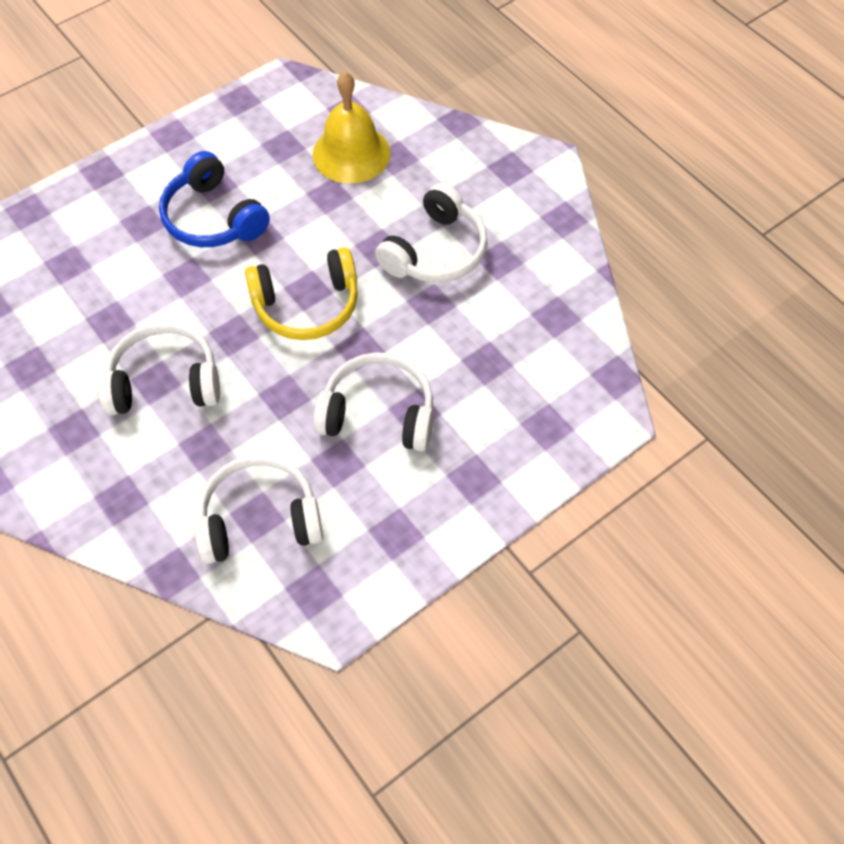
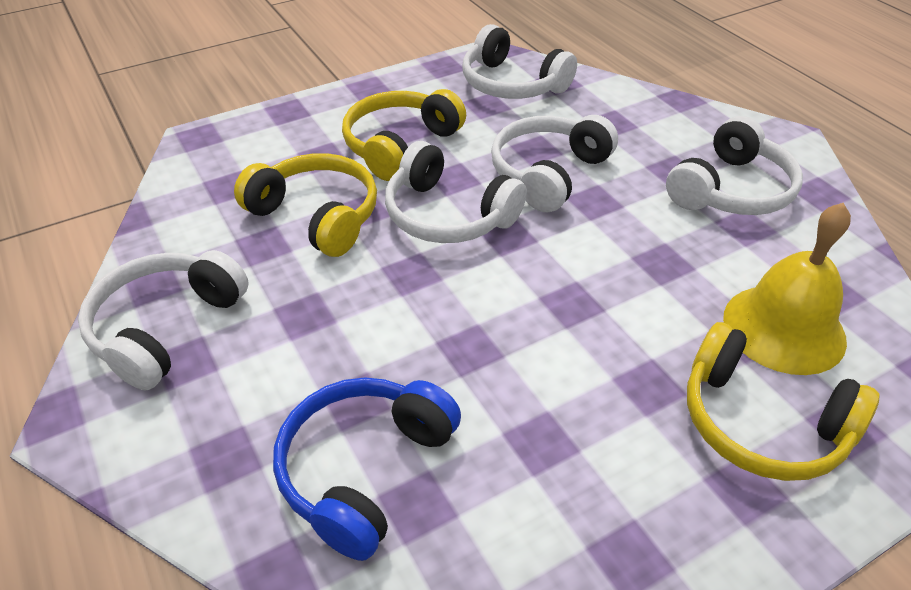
white headphones: [98,322,220,415] [194,455,323,564] [313,352,433,451] [375,183,487,283] = 4 -> [78,250,249,391] [385,141,527,243] [463,24,577,99] [491,115,618,212] [666,116,803,215] = 5
yellow headphones: [245,247,358,340] = 1 -> [234,153,377,257] [342,89,466,181] [687,322,879,481] = 3

